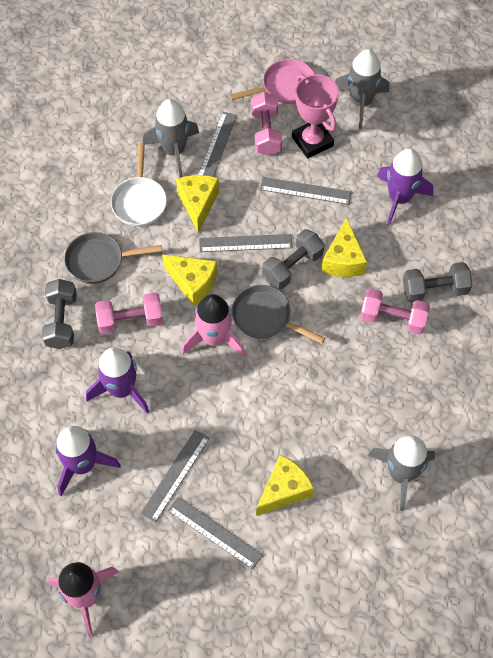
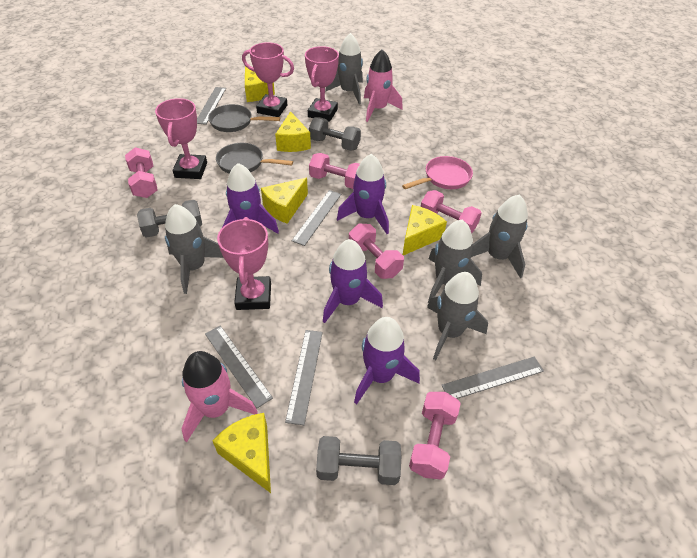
grey rocket: [143,99,199,178] [335,49,389,129] [368,435,435,511] = 3 -> [165,204,224,294] [325,33,363,105] [427,272,488,360] [428,220,482,303] [471,194,528,278] = 5
pink dumbbell: [95,293,163,334] [251,92,282,156] [360,288,430,335] = 3 -> [125,147,158,198] [309,153,360,189] [349,224,404,279] [409,392,461,479] [421,190,482,233] = 5
pink trophy: [292,74,339,159] = 1 -> [155,98,207,179] [217,217,271,310] [242,42,294,117] [305,46,339,122] = 4
purple rocket: [55,426,121,497] [86,347,149,413] [377,148,433,226] = 3 -> [222,163,279,234] [323,239,383,323] [337,154,389,234] [354,317,420,404] = 4
white pan: [111,142,167,227] = 1 -> none = 0
yellow cheese: [162,254,217,306] [176,175,219,233] [256,454,314,516] [321,217,367,277] = 4 -> [212,413,271,493] [245,66,275,102] [261,178,308,224] [275,111,311,152] [403,205,447,255] = 5

